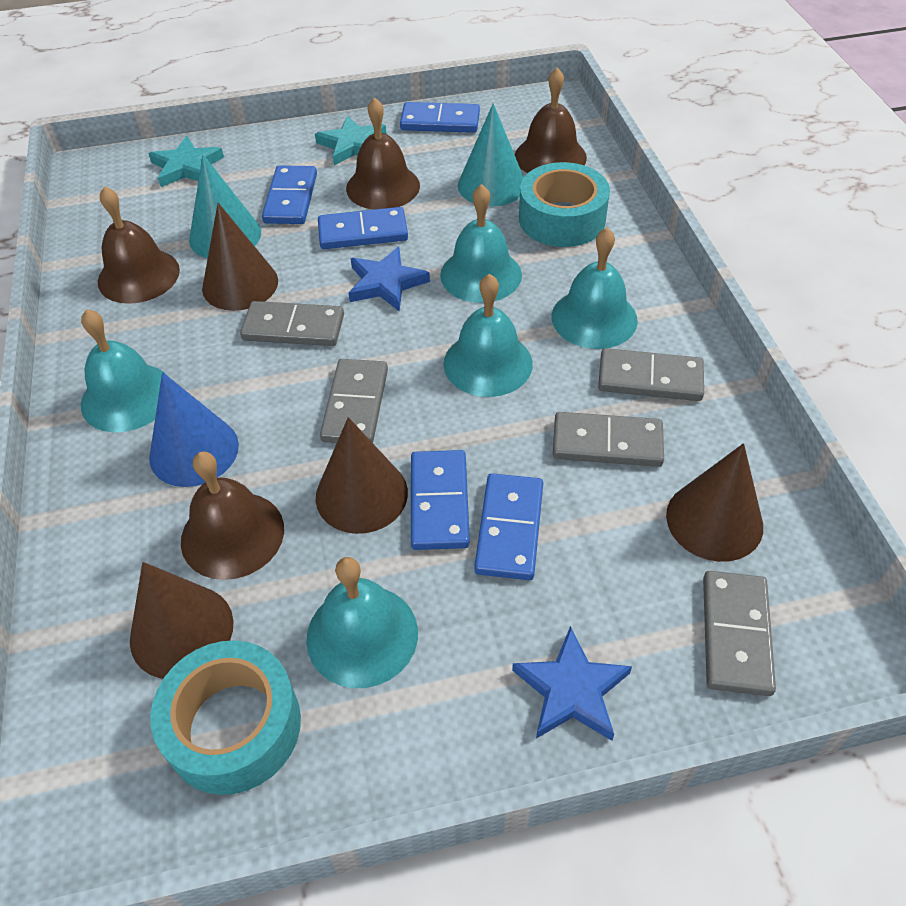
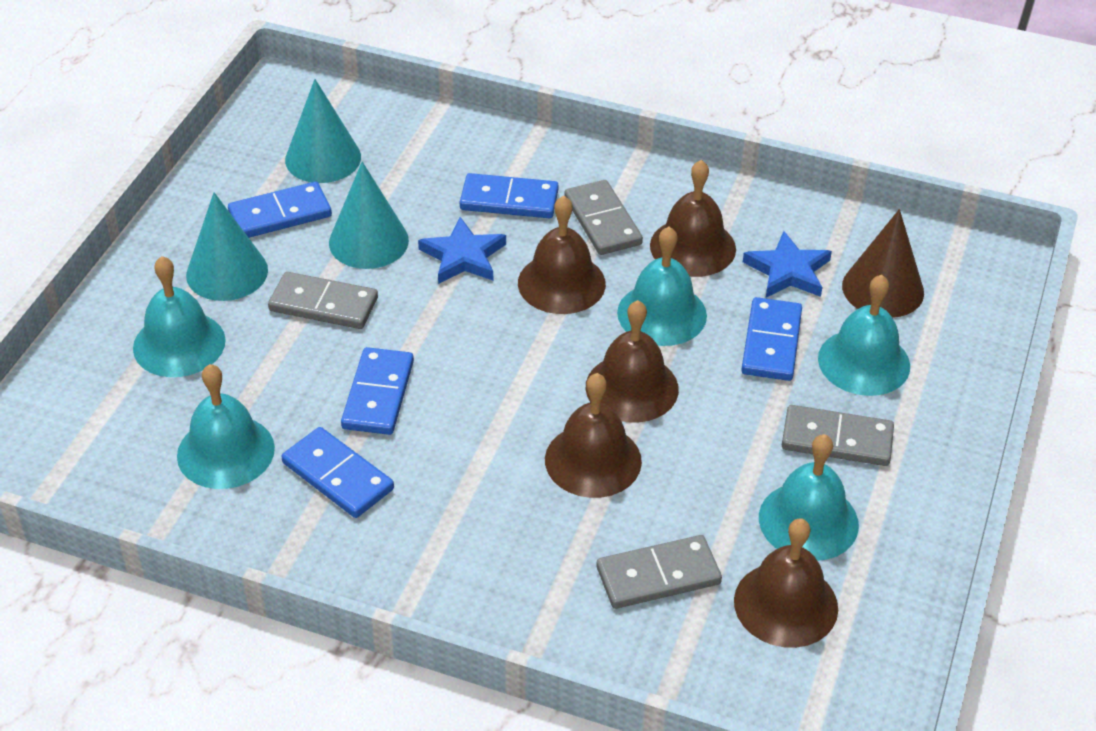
blue cone: [149,372,239,487] = 1 -> none = 0
brown bell: [98,186,180,304] [181,452,284,580] [346,97,420,210] [515,67,587,173] = 4 -> [518,196,606,314] [545,373,642,498] [586,300,679,423] [650,160,736,277] [734,518,838,648] = 5
brown cone: [130,562,234,679] [202,203,278,311] [316,417,408,534] [666,443,763,562] = 4 -> [842,209,924,318] = 1
grey domino: [240,301,344,346] [320,359,388,443] [553,412,664,467] [598,348,704,401] [703,571,776,696] = 5 -> [268,272,378,329] [564,180,643,255] [596,535,722,609] [782,405,894,466] = 4
turquoise cone: [189,155,261,258] [458,103,524,206] = 2 -> [186,192,268,301] [285,79,361,183] [329,162,409,269] = 3
turquoise star: [149,136,224,187] [315,115,386,166] = 2 -> none = 0
turquoise tape: [150,640,301,795] [519,162,610,247] = 2 -> none = 0

